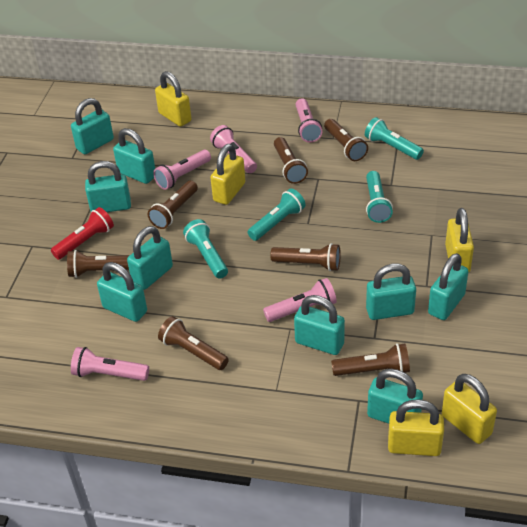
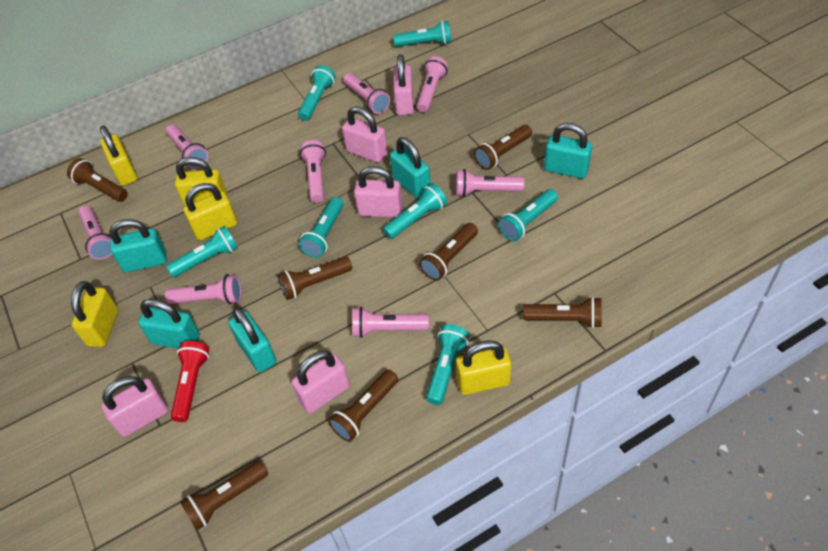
pink flashlight: [71,347,149,381] [153,150,211,190] [210,125,257,173] [263,278,337,322] [296,98,323,142] = 5 -> [78,205,112,260] [165,275,242,304] [166,124,208,169] [300,140,326,203] [343,73,390,114] [352,307,429,338] [416,56,448,112] [456,169,525,197] = 8
pink padlock: none = 0 -> [102,376,168,437] [292,351,350,413] [342,106,387,163] [354,166,403,218] [393,54,414,115] = 5
turquoise flashlight: [183,219,228,279] [247,188,306,241] [365,117,424,160] [366,171,393,223] = 4 -> [166,225,238,277] [298,65,336,121] [299,197,344,258] [383,183,447,239] [393,21,451,47] [426,324,469,405] [498,189,558,241] = 7
turquoise padlock: [71,98,114,154] [85,161,131,212] [97,262,147,322] [113,128,155,184] [127,226,173,290] [294,295,345,355] [366,263,416,320] [367,369,423,424] [428,253,468,320] = 9 -> [109,219,167,272] [138,299,200,349] [228,307,276,372] [390,137,431,198] [544,123,592,179] = 5

